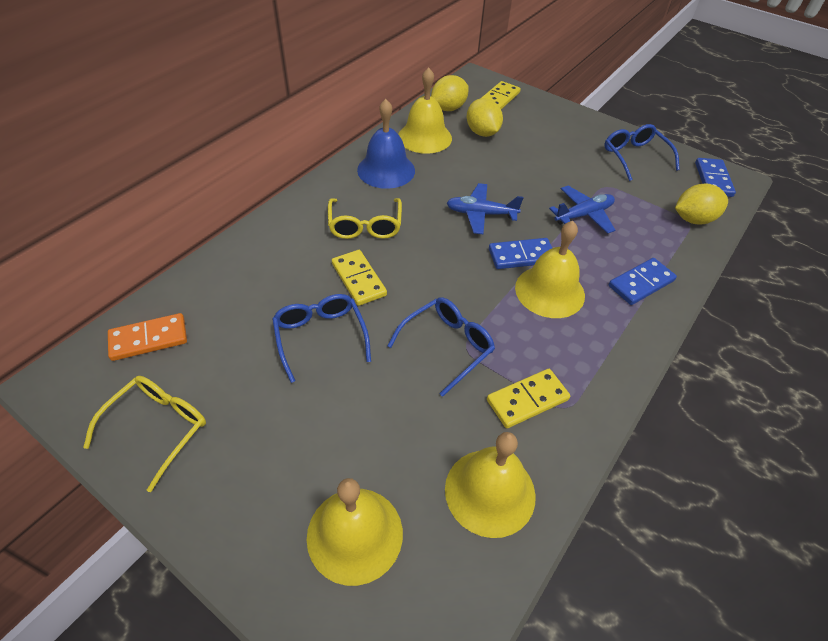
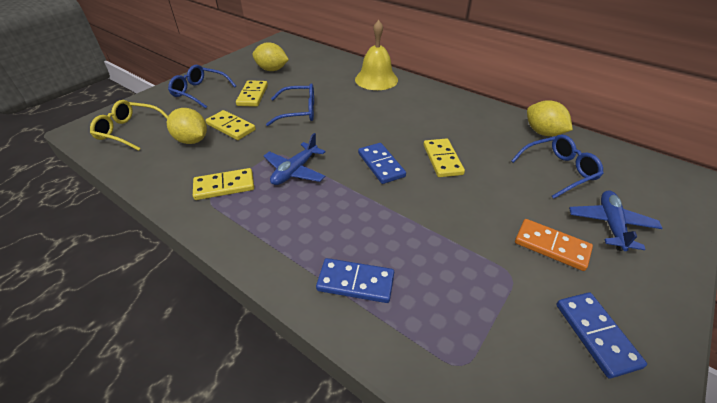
blue bell: [357,99,415,189] = 1 -> none = 0
yellow bell: [307,478,403,586] [398,67,452,154] [445,432,536,538] [515,221,585,318] = 4 -> [355,20,398,90] = 1
yellow domino: [332,250,387,306] [482,81,521,109] [487,369,570,428] = 3 -> [193,168,254,200] [206,110,256,140] [236,80,268,107] [423,139,465,177] = 4
yellow glasses: [83,376,206,492] [328,198,402,239] = 2 -> [90,100,168,151] = 1

